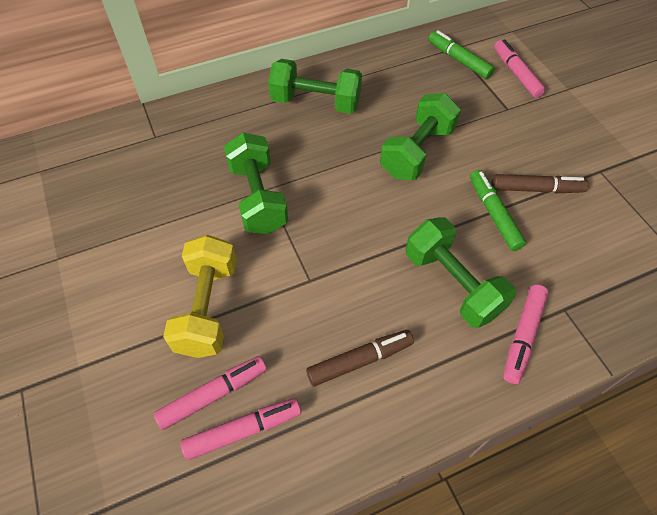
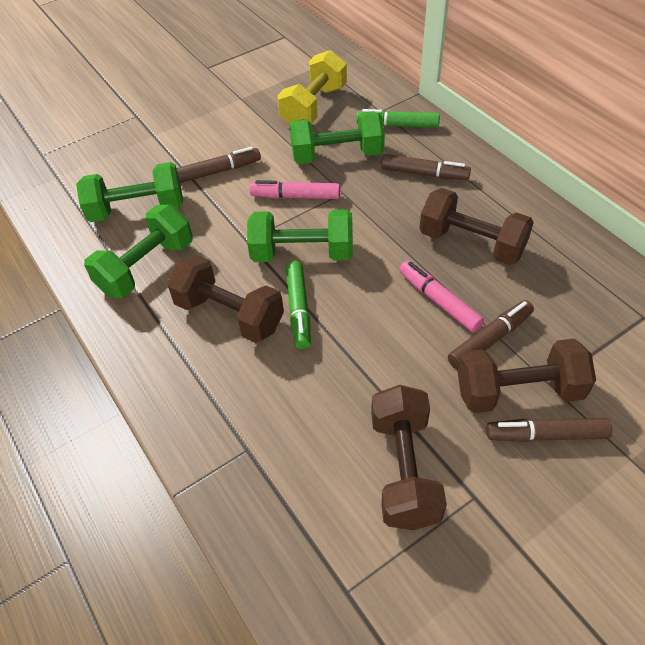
brown dumbbell: none = 0 -> [167,255,284,343] [371,385,447,530] [419,188,534,265] [457,339,596,413] = 4
brown marker: [306,330,414,386] [492,174,589,193] = 2 -> [177,147,261,183] [381,154,471,180] [448,300,534,369] [486,418,612,442] = 4
pink marker: [154,356,267,430] [181,398,301,460] [494,39,546,98] [503,285,549,384] = 4 -> [250,180,340,199] [399,261,484,332] = 2

